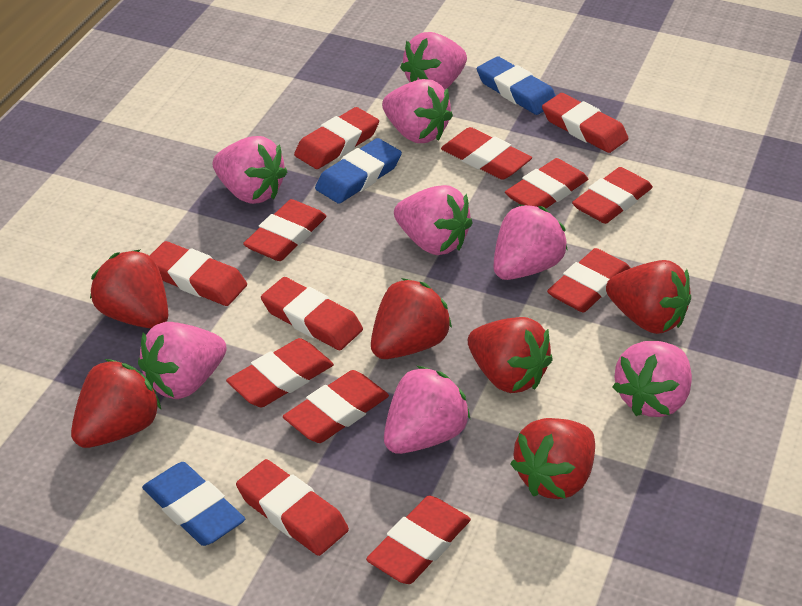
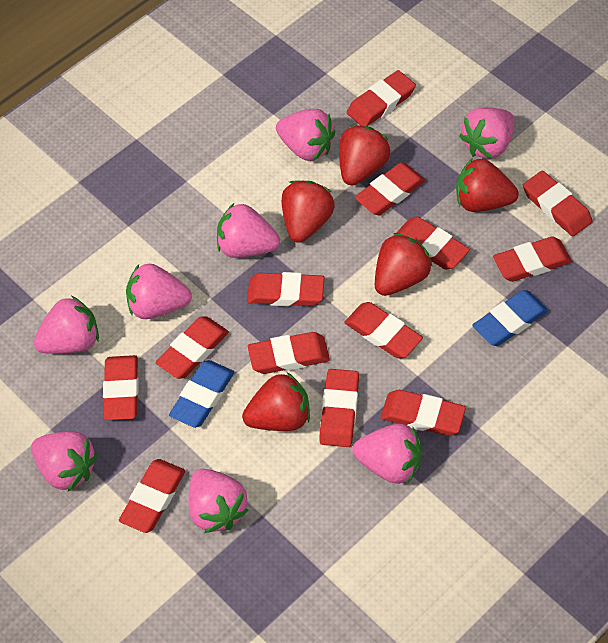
blue eraser: [142,462,245,546] [315,138,402,204] [477,56,556,115] = 3 -> [169,360,235,428] [472,290,548,346] = 2
red strawberry: [71,359,161,448] [90,249,168,328] [371,278,452,359] [468,317,553,393] [510,418,595,499] [606,260,691,334] = 6 -> [242,372,310,431] [282,180,335,243] [339,125,390,185] [375,233,433,296] [456,158,519,212] = 5

